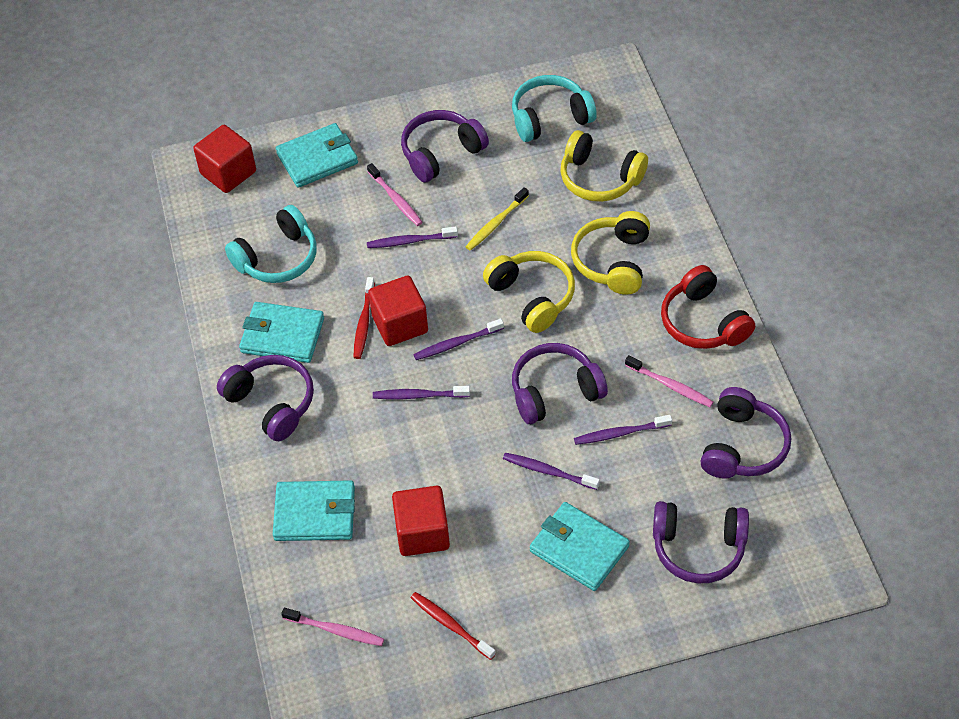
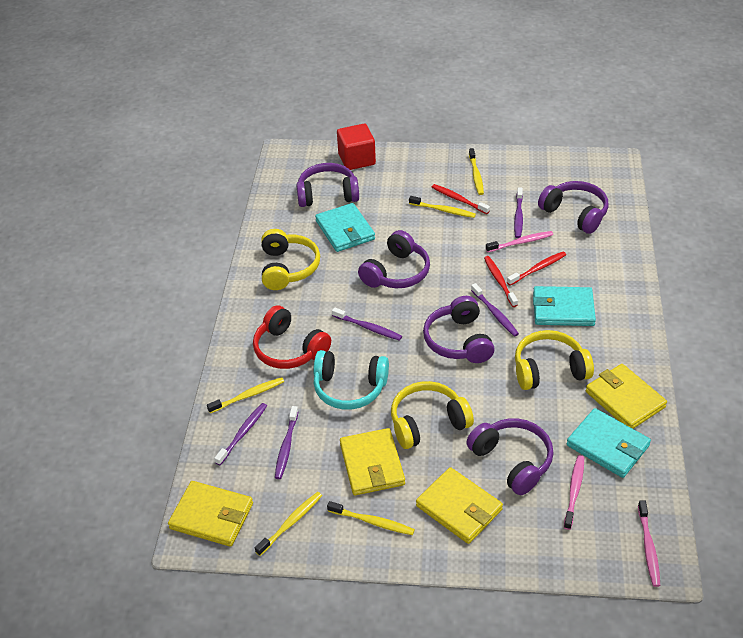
red cube: [193,125,256,193] [368,275,428,346] [392,486,450,556] = 3 -> [337,124,376,170] = 1
red toothbrush: [353,277,375,359] [410,592,496,660] = 2 -> [432,184,490,214] [484,256,518,307] [507,252,566,285] = 3
turquoise headphones: [225,205,317,283] [512,75,597,142] = 2 -> [313,350,389,410] = 1
turquoise wallet: [239,302,324,363] [273,480,355,541] [276,123,358,188] [530,502,630,591] = 4 -> [315,203,375,252] [533,286,596,326] [567,408,651,478] = 3
yellow toothbrush: [466,187,529,251] = 1 -> [207,377,284,413] [255,492,322,556] [327,501,415,535] [409,196,476,218] [469,148,484,195] = 5
yellow wallet: none = 0 -> [168,481,253,547] [340,428,405,495] [416,467,503,544] [586,364,667,429] = 4

